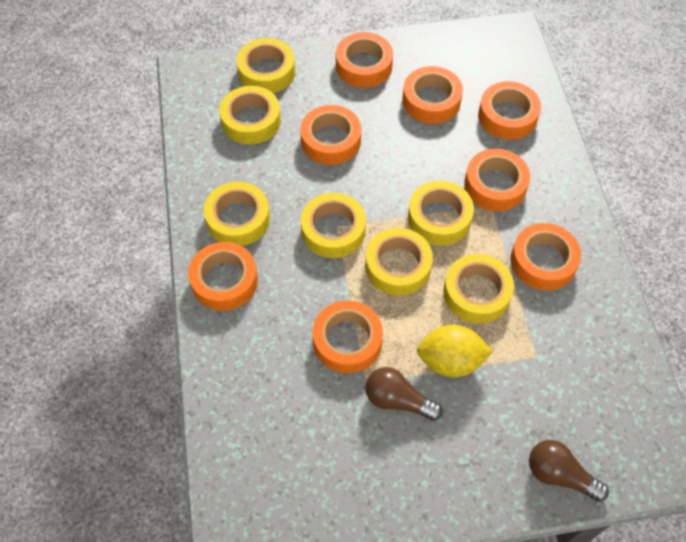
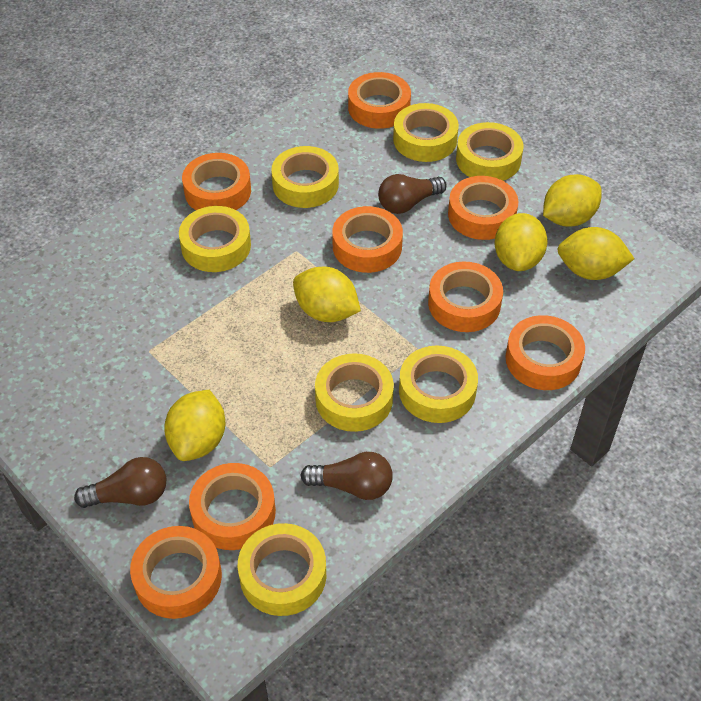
brown light bulb: [365,367,442,421] [529,440,609,502] = 2 -> [74,457,166,508] [300,452,393,500] [378,174,447,214] = 3
yellow lemon: [417,325,493,377] = 1 -> [164,390,225,461] [293,267,361,322] [495,213,548,271] [543,174,602,226] [557,227,635,280] = 5

